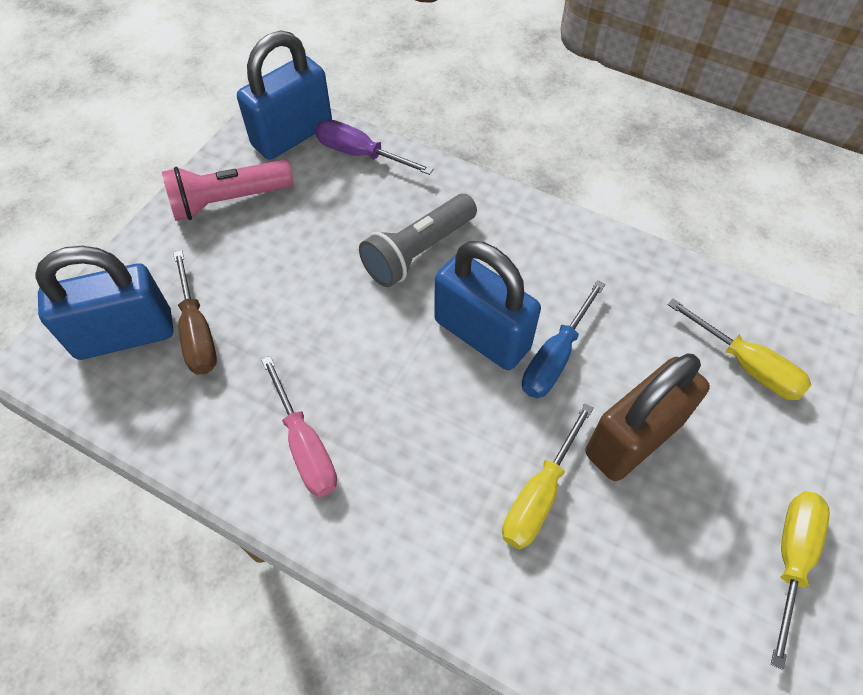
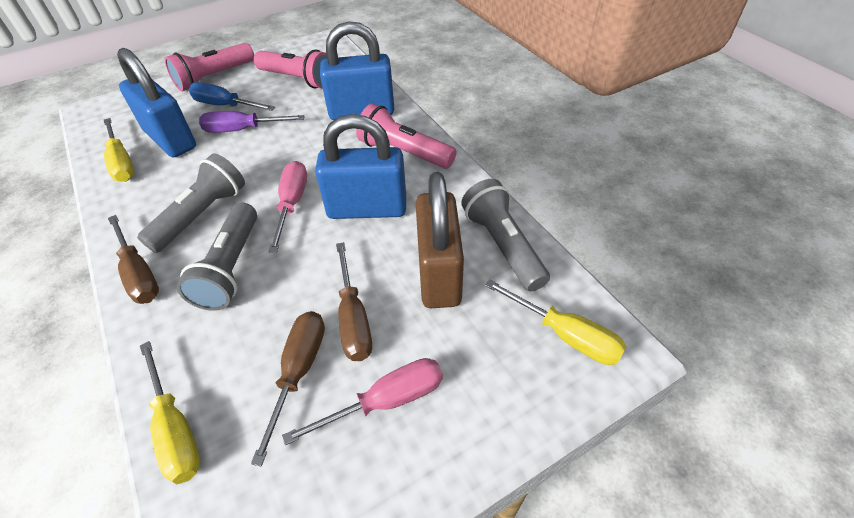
brown screwdriver: [173,250,217,374] = 1 -> [108,215,159,304] [251,311,325,466] [336,242,372,361] = 3
grey flashlight: [359,194,477,287] = 1 -> [137,153,245,253] [177,203,257,311] [461,179,550,292] = 3
pink flashlight: [162,160,293,221] = 1 -> [165,43,254,91] [254,49,327,88] [356,104,457,169] = 3
pink screwdriver: [261,356,337,497] = 1 -> [269,161,307,253] [282,358,443,445] = 2

